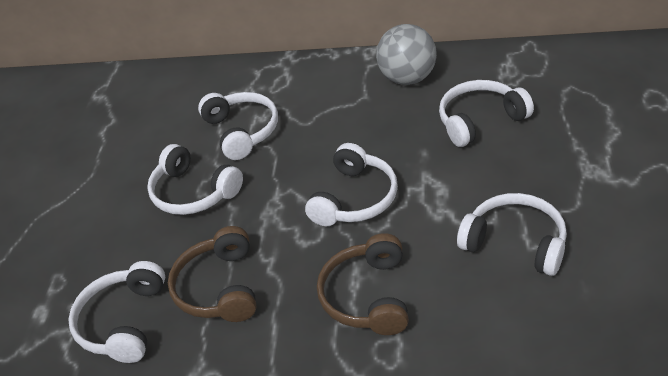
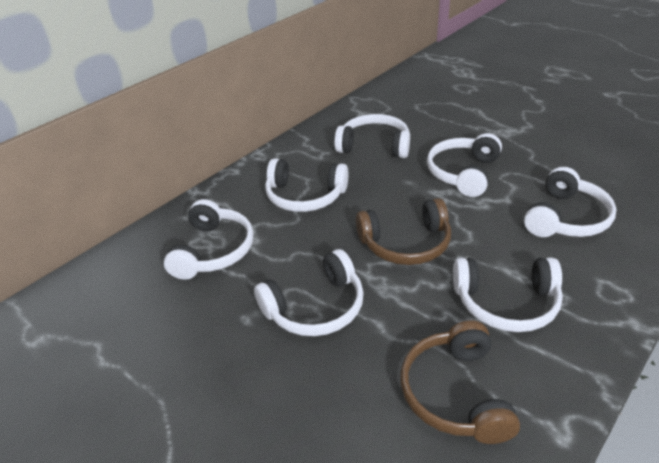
grey ball: [376,24,437,85] = 1 -> none = 0
white headphones: [68,261,165,363] [147,144,243,215] [198,92,278,160] [305,143,398,226] [439,80,534,147] [457,193,567,276] = 6 -> [164,199,254,280] [254,249,364,336] [265,158,348,212] [334,114,410,158] [427,133,502,197] [453,258,563,332] [524,167,616,237] = 7

